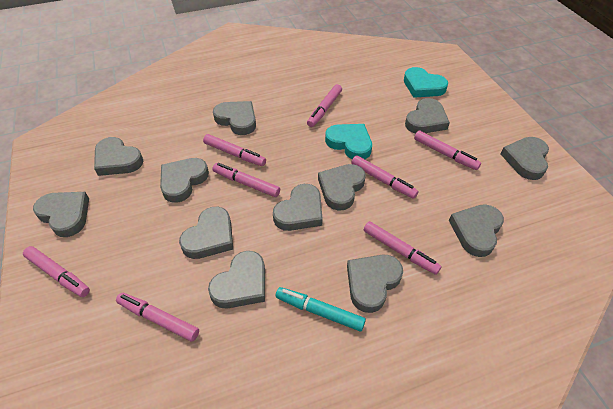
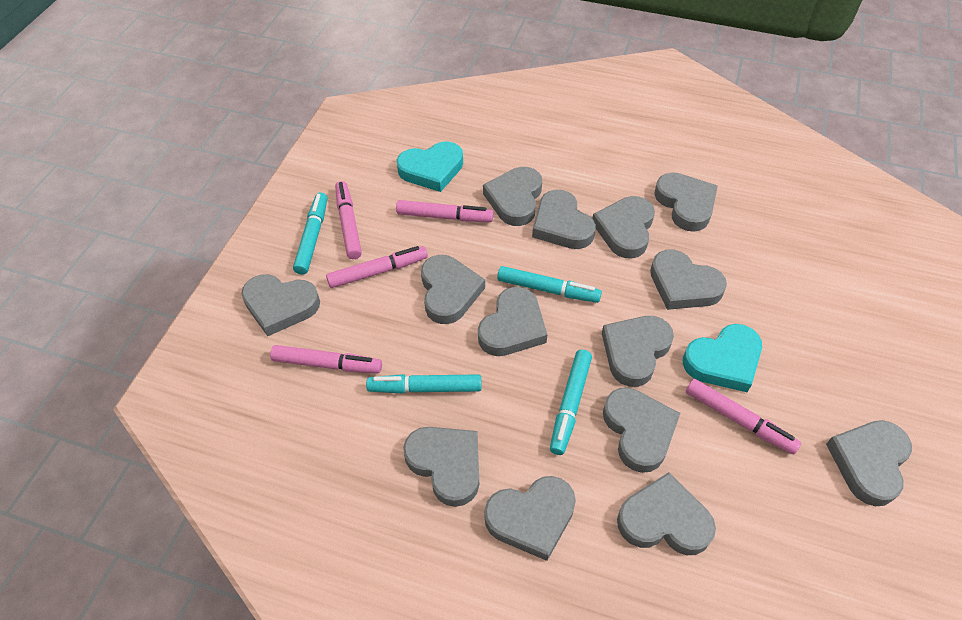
grey heart: [33,192,89,237] [94,137,143,176] [160,158,209,203] [179,207,233,259] [208,251,265,308] [213,101,256,135] [273,184,323,231] [318,164,366,211] [347,254,403,313] [405,98,450,133] [449,204,504,257] [501,137,549,180] = 12 -> [241,274,320,336] [403,427,479,507] [421,255,485,324] [478,287,547,356] [483,167,542,226] [484,476,576,561] [532,190,596,249] [592,196,655,259] [602,316,674,387] [603,388,680,473] [617,472,716,555] [650,250,727,310] [654,173,718,232] [826,420,912,506] = 14
pink marker: [23,246,90,297] [116,293,199,342] [203,134,266,166] [212,163,280,197] [307,84,342,127] [351,155,419,199] [364,221,442,275] [414,131,481,170] = 8 -> [270,345,382,373] [326,246,428,288] [335,181,362,259] [396,200,494,222] [686,379,801,454] = 5
turquoise marker: [276,287,366,331] = 1 -> [293,192,327,275] [366,374,481,394] [497,266,602,303] [550,350,592,455] = 4

